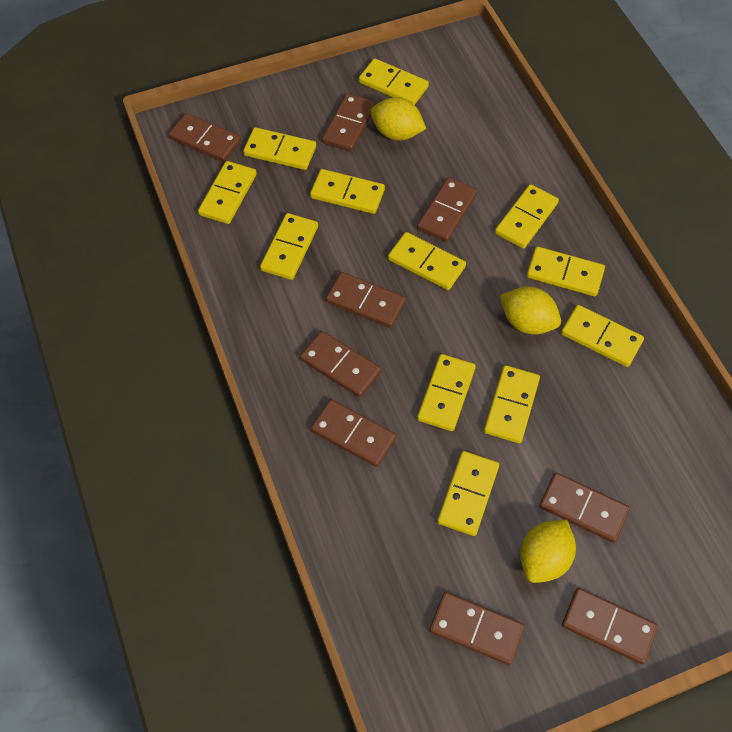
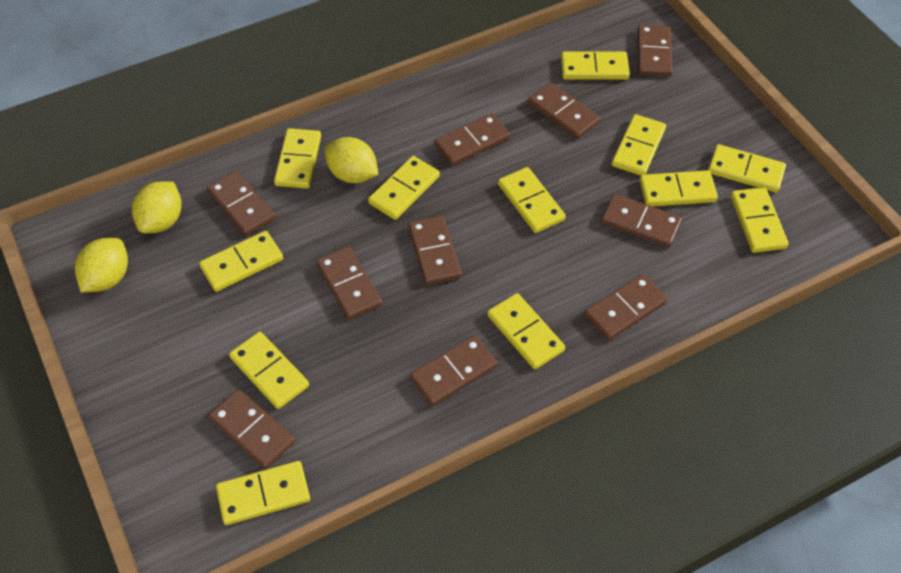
brown domino: [168,113,241,162] [300,331,381,397] [311,399,396,467] [322,93,376,152] [326,272,406,328] [417,177,477,242] [429,592,525,665] [539,473,630,543] [562,588,658,664] = 9 -> [207,171,276,236] [209,389,295,469] [316,247,382,320] [408,216,462,285] [410,335,498,406] [434,113,510,166] [529,82,600,139] [584,274,667,340] [601,194,682,247] [638,25,673,77] = 10

